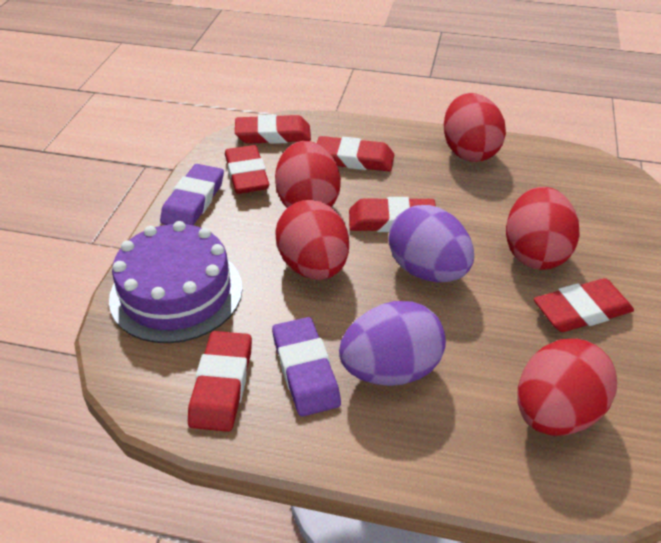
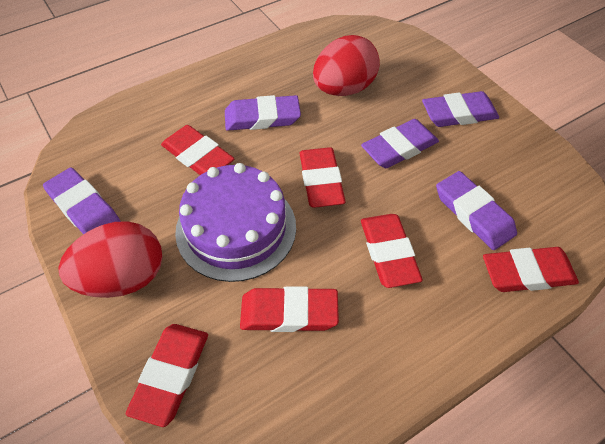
purple egg: [339,301,446,386] [389,205,474,282] = 2 -> none = 0
purple eraser: [160,164,224,225] [272,317,341,417] = 2 -> [43,168,121,234] [225,95,301,131] [361,119,439,168] [422,91,499,127] [436,171,517,250] = 5
red egg: [275,141,341,208] [275,200,349,280] [444,93,506,162] [506,187,580,270] [518,339,617,436] = 5 -> [58,221,162,298] [313,35,380,96] = 2

